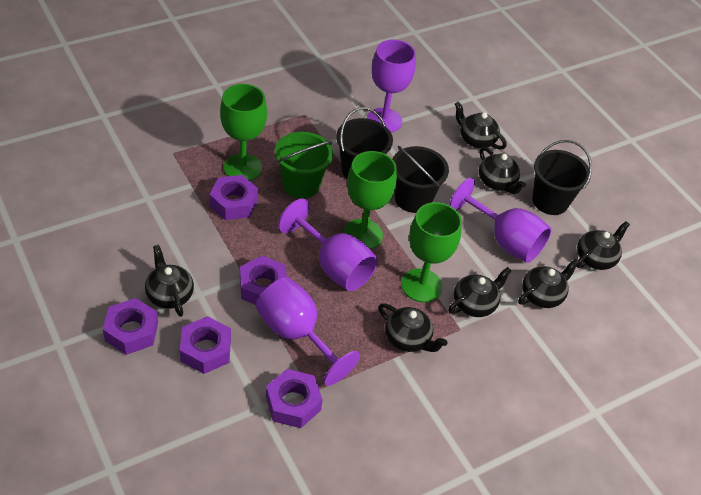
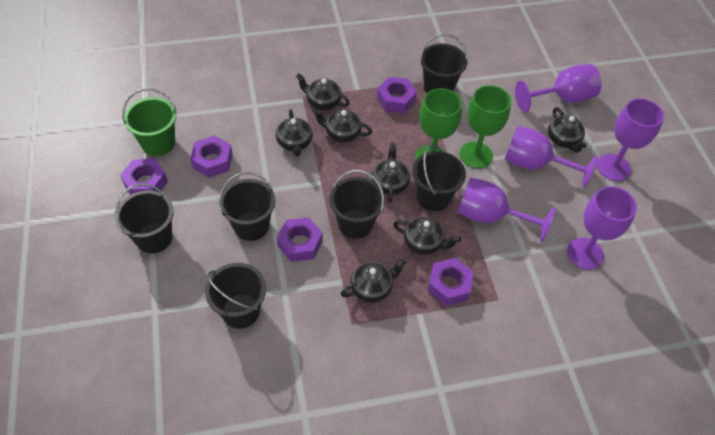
black bucket: [336,107,393,178] [393,146,449,213] [532,140,592,215] = 3 -> [115,184,174,253] [205,263,266,329] [219,172,275,241] [330,170,385,239] [412,145,466,211] [420,34,468,93] = 6
green goblet: [220,84,267,181] [343,151,397,249] [401,202,462,302] = 3 -> [415,88,462,161] [460,85,511,169] = 2
purple goblet: [256,277,360,386] [278,198,378,291] [367,39,416,133] [449,178,552,263] = 4 -> [457,177,555,242] [505,126,598,188] [515,64,602,113] [567,186,637,270] [597,98,664,181] = 5

